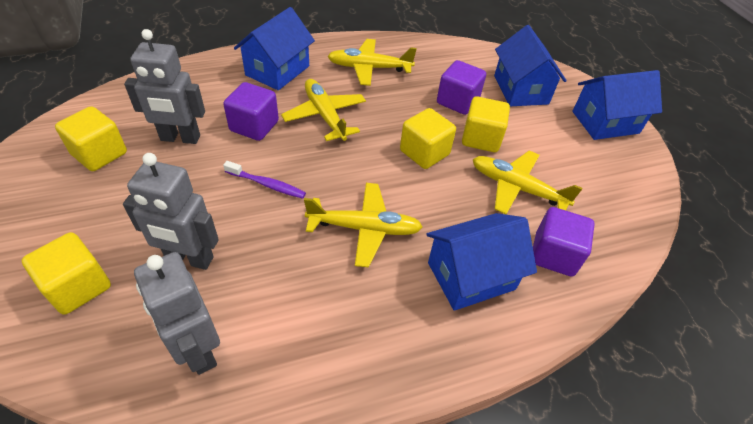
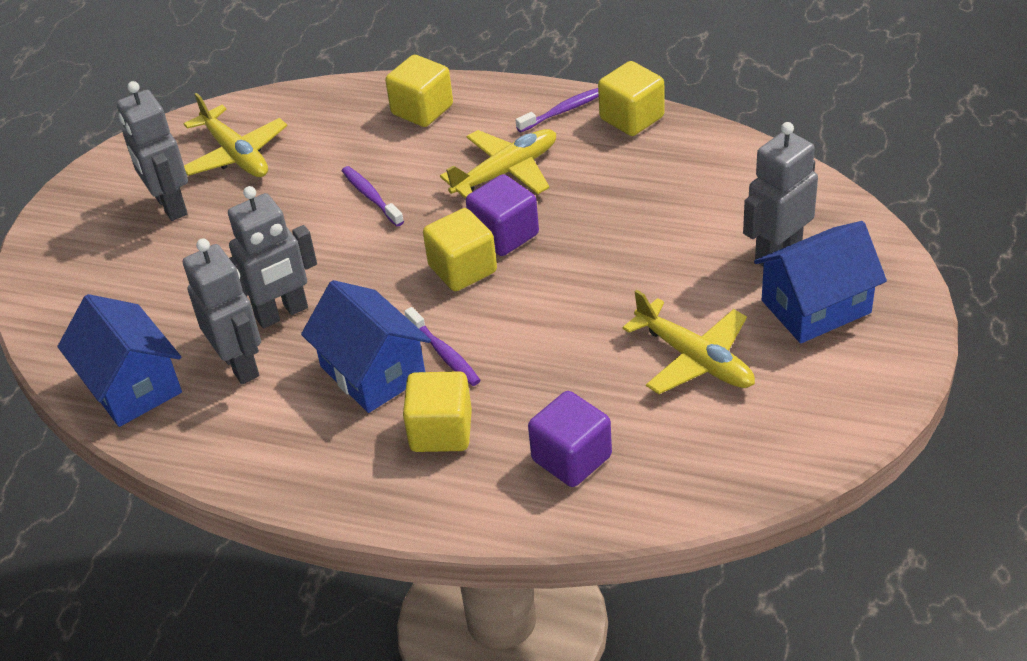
blue house: [234,7,315,90] [426,213,537,311] [494,25,567,106] [572,70,662,140] = 4 -> [57,294,182,427] [301,280,431,413] [754,221,887,343] = 3
grey robot: [123,153,219,270] [124,29,205,144] [134,252,220,375] = 3 -> [117,81,188,221] [183,238,261,384] [228,186,317,328] [743,122,818,267] = 4
purple cube: [223,82,279,141] [437,60,486,115] [533,207,595,277] = 3 -> [466,174,539,256] [528,391,612,487] = 2
purple toothbrush: [223,161,306,199] = 1 -> [342,166,404,227] [404,307,481,386] [516,88,599,132] = 3
yellow plane: [281,79,366,141] [304,183,423,268] [327,39,417,86] [473,151,583,214] = 4 -> [184,93,287,177] [440,129,556,199] [622,290,755,394] = 3

